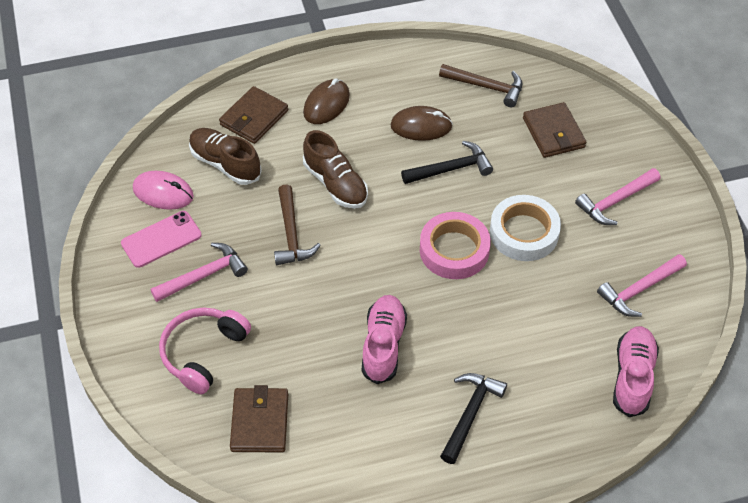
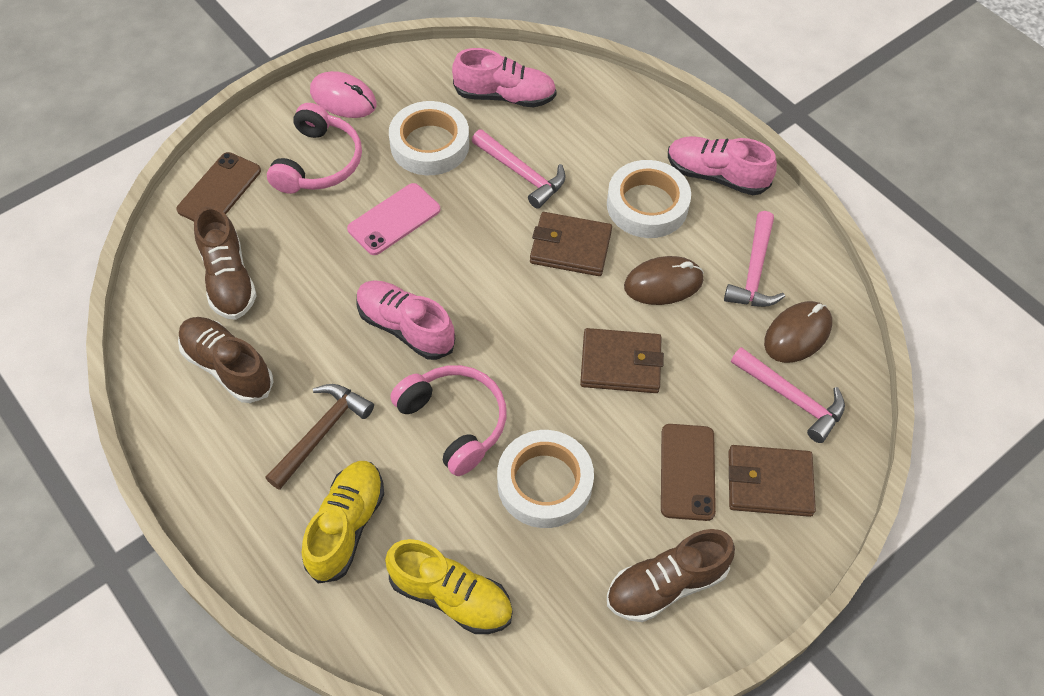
black hammer: [401,141,493,184] [440,373,507,464] = 2 -> none = 0
brown hammer: [274,184,321,265] [439,64,522,107] = 2 -> [265,384,374,490] = 1
brown phone: none = 0 -> [176,152,261,221] [661,424,716,521] = 2
brown shoe: [189,128,262,185] [303,130,368,209] = 2 -> [178,317,274,403] [194,206,257,320] [607,529,735,622] = 3
pink headphones: [159,308,251,394] = 1 -> [267,103,362,194] [390,365,507,476] = 2
pink shoe: [362,295,407,384] [613,326,659,417] = 2 -> [356,280,455,360] [452,48,557,108] [668,136,777,195] = 3
pink tape: [420,212,491,279] = 1 -> none = 0
white tape: [490,195,561,261] = 1 -> [389,101,469,175] [497,430,594,528] [607,160,691,238] = 3
yellow shoe: none = 0 -> [302,461,384,584] [385,539,513,634] = 2

